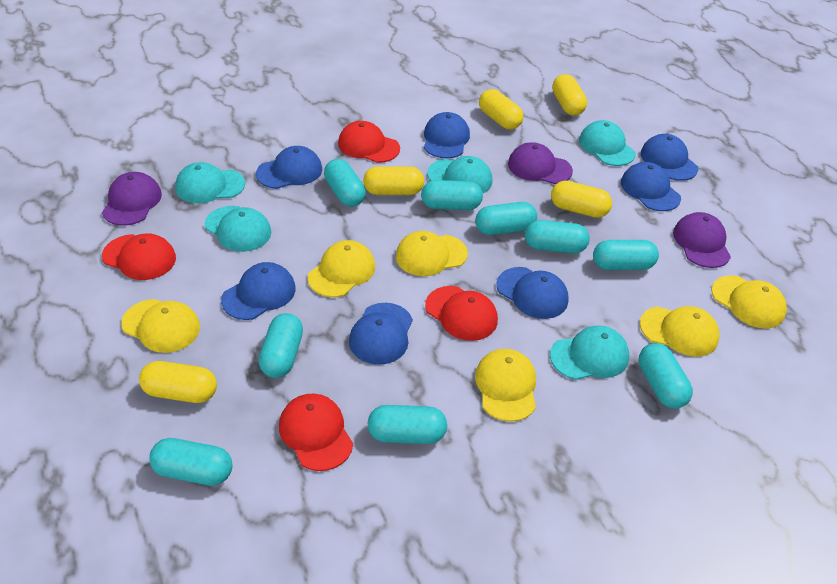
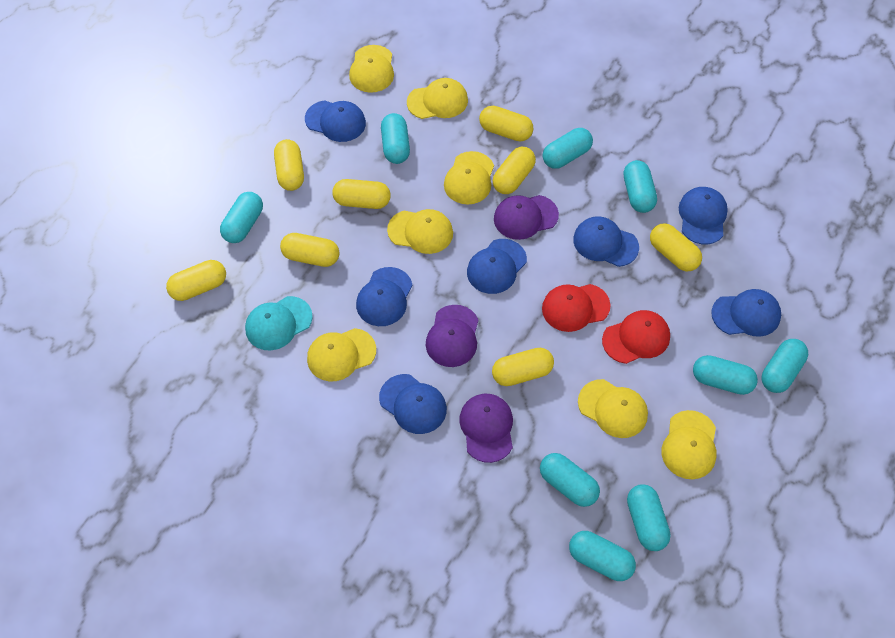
red cap: [102,233,176,280] [279,394,353,471] [338,121,400,163] [425,286,498,341] = 4 -> [542,284,611,332] [602,310,670,364] = 2
turquoise cap: [175,162,245,203] [204,206,271,252] [427,156,493,193] [550,325,629,380] [579,120,636,166] = 5 -> [245,296,313,351] = 1
yellow cap: [121,299,200,353] [307,240,375,297] [396,231,468,276] [475,349,536,422] [640,306,720,357] [711,275,787,329] = 6 -> [307,328,376,381] [349,45,394,93] [387,209,453,254] [407,78,468,119] [444,151,494,205] [578,379,648,438] [662,410,717,479] = 7
yellow capsule: [139,361,217,403] [363,166,424,195] [479,89,523,130] [551,181,612,218] [552,74,587,116] = 5 -> [166,260,226,301] [274,139,304,191] [280,233,339,267] [332,179,391,209] [479,106,533,141] [492,348,554,386] [493,146,536,194] [650,223,702,272] = 8

